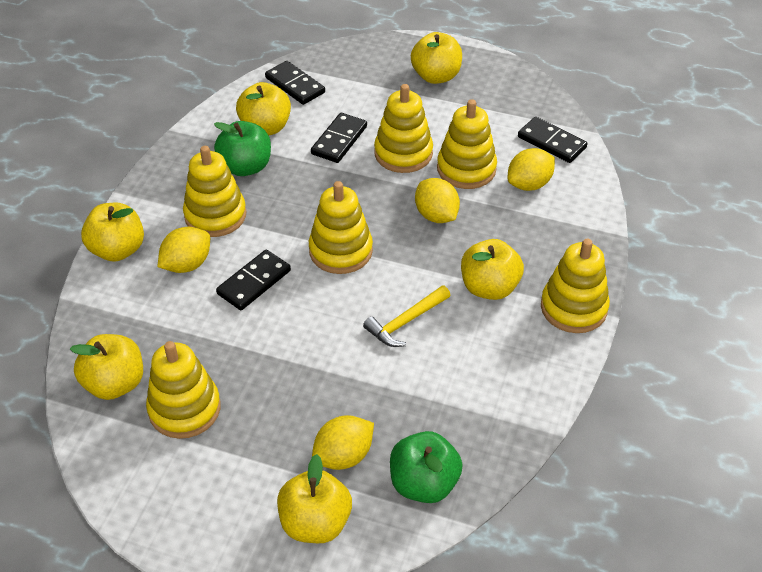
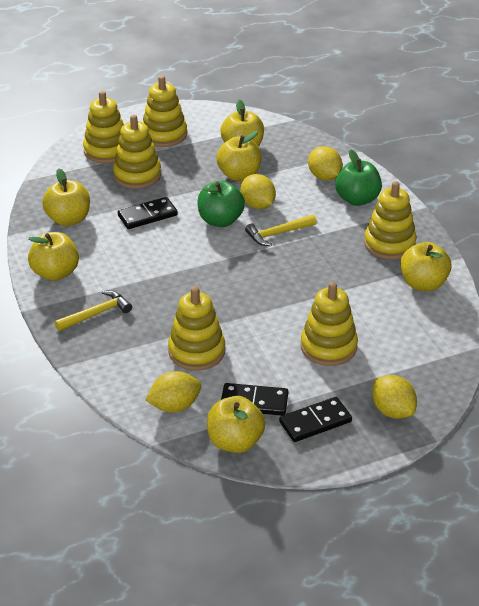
black domino: [216,250,291,310] [265,61,325,105] [311,113,367,163] [518,117,587,163] = 4 -> [118,197,178,229] [221,383,288,416] [279,397,352,442] = 3
yellow hammer: [363,285,451,347] = 1 -> [55,290,132,331] [245,215,317,246] = 2

